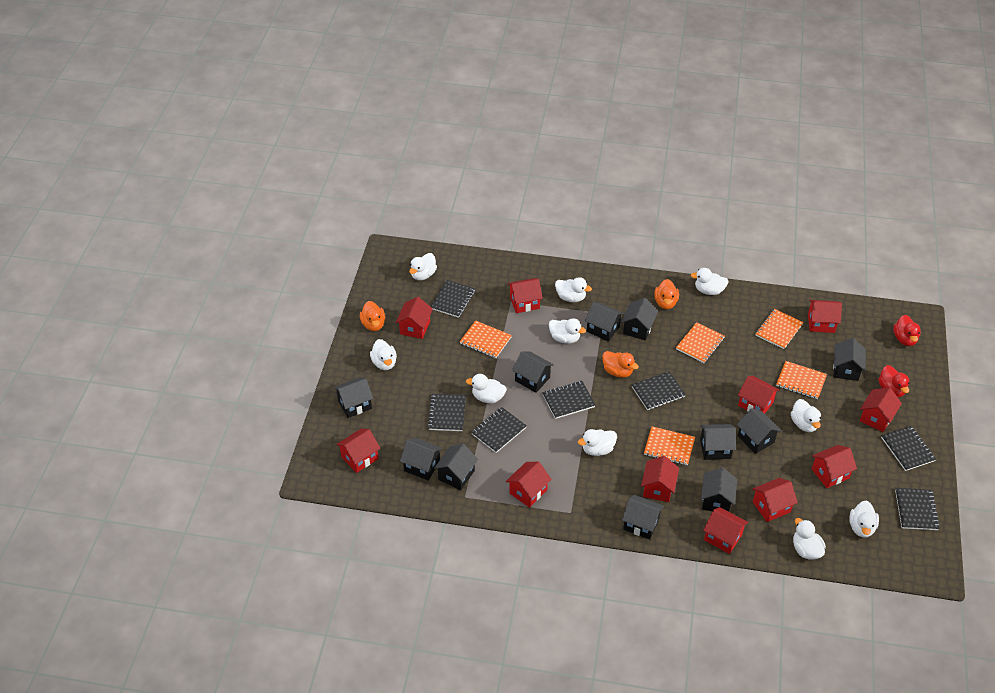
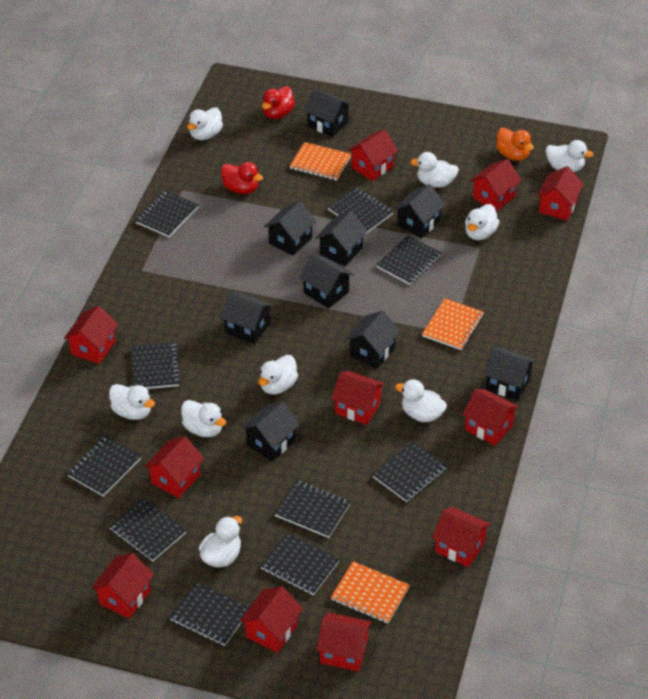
black house: [334,377,373,418] [400,438,442,480] [434,444,478,490] [512,351,554,393] [585,302,624,342] [621,298,658,341] [622,495,664,540] [700,424,736,460] [701,468,737,512] [737,408,781,454] [833,338,866,381] = 11 -> [220,292,273,344] [241,402,300,462] [264,201,316,256] [299,254,353,309] [304,88,352,137] [315,211,367,266] [345,311,400,369] [394,184,445,238] [484,347,536,401] = 9
black notebook: [427,394,466,431] [430,280,475,318] [471,407,526,453] [542,381,596,419] [632,371,686,410] [881,426,936,471] [895,488,940,530] = 7 -> [67,436,141,497] [109,498,187,561] [131,342,180,389] [135,190,199,237] [170,581,250,646] [260,533,340,595] [274,480,350,538] [328,188,394,234] [372,441,447,502] [376,236,441,285] = 10
orange duck: [360,301,385,331] [602,351,639,378] [654,279,679,309] = 3 -> [496,128,534,161] = 1
orange notebook: [460,320,512,358] [644,426,695,465] [676,322,725,363] [756,309,803,349] [776,361,827,399] = 5 -> [290,142,351,181] [331,561,410,624] [422,298,484,350] = 3
white duck: [370,339,397,370] [409,253,437,280] [466,374,507,404] [549,318,586,344] [555,277,592,302] [578,429,617,456] [691,268,729,295] [791,399,821,432] [793,518,826,560] [849,501,879,538] = 10 -> [109,384,155,420] [181,400,226,437] [187,107,223,140] [199,516,242,568] [258,355,298,394] [395,379,447,422] [410,152,459,188] [465,204,499,240] [546,140,594,172] = 9

